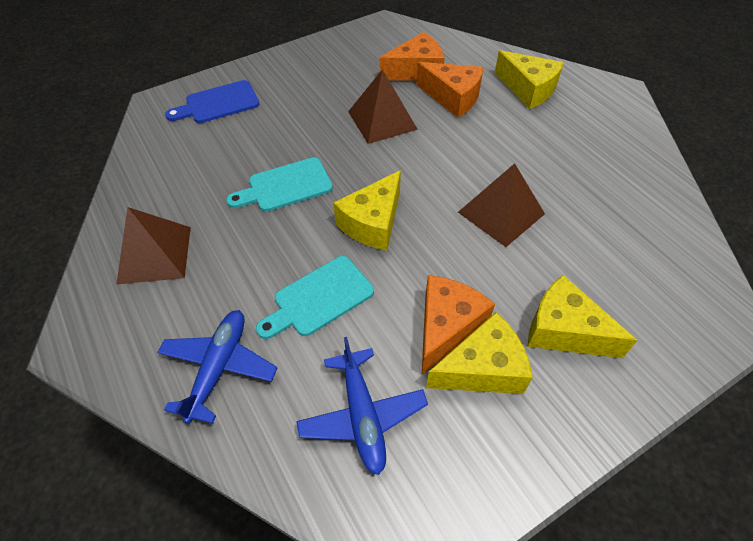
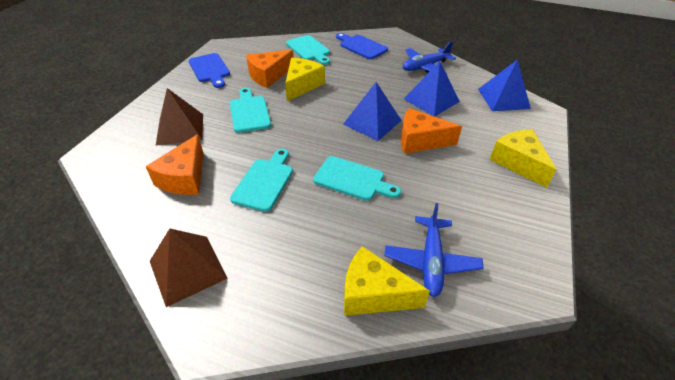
blue cutting board: [165,80,259,123] = 1 -> [188,53,230,88] [336,33,388,59] = 2
blue pyramid: none = 0 -> [343,82,402,141] [404,61,460,117] [478,59,531,111] = 3
brown pyramid: [116,207,191,285] [348,69,418,144] [458,163,545,247] = 3 -> [150,229,228,307] [156,88,203,145] = 2
turquoise cutting board: [226,157,333,212] [256,256,374,339] = 2 -> [230,88,271,133] [230,148,293,212] [286,35,330,65] [313,156,401,201] = 4
yellow cheese: [333,170,401,251] [426,312,533,394] [494,50,564,109] [528,275,637,358] = 4 -> [285,58,325,101] [344,246,430,316] [490,129,556,188] = 3

